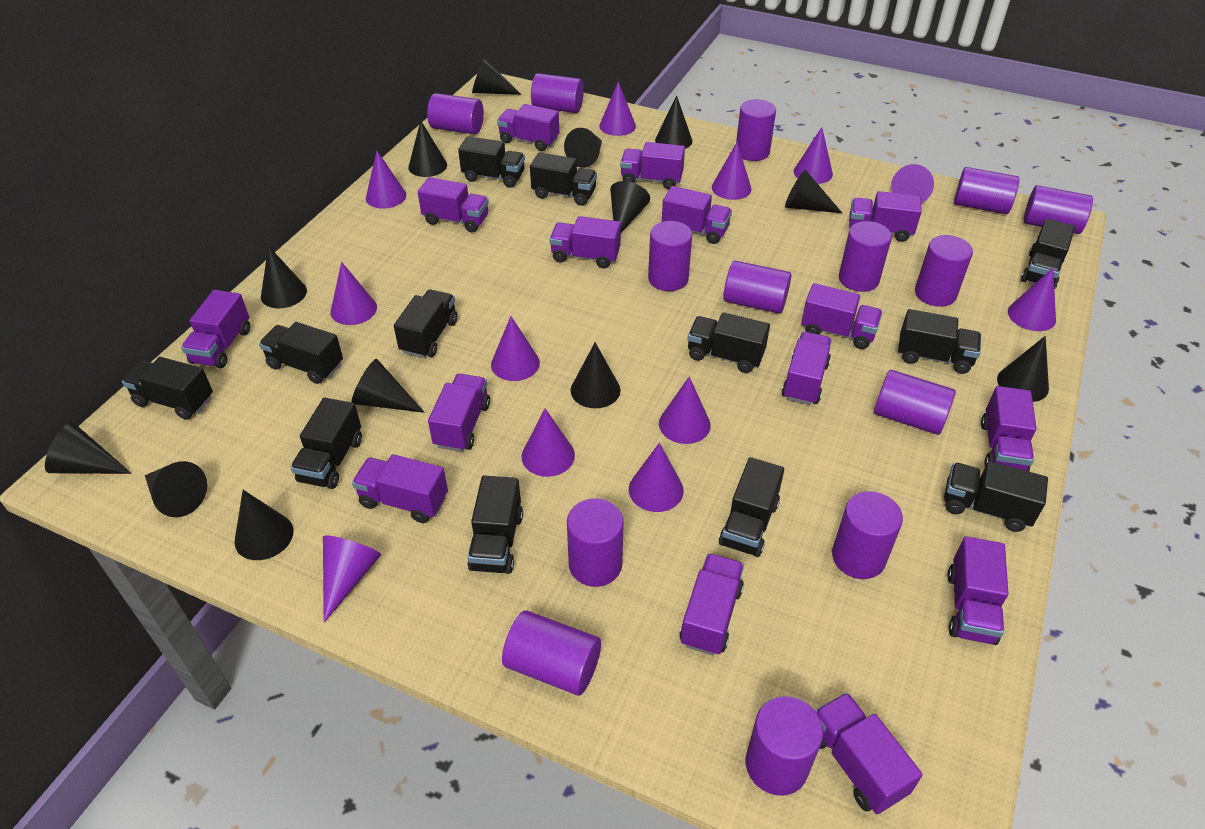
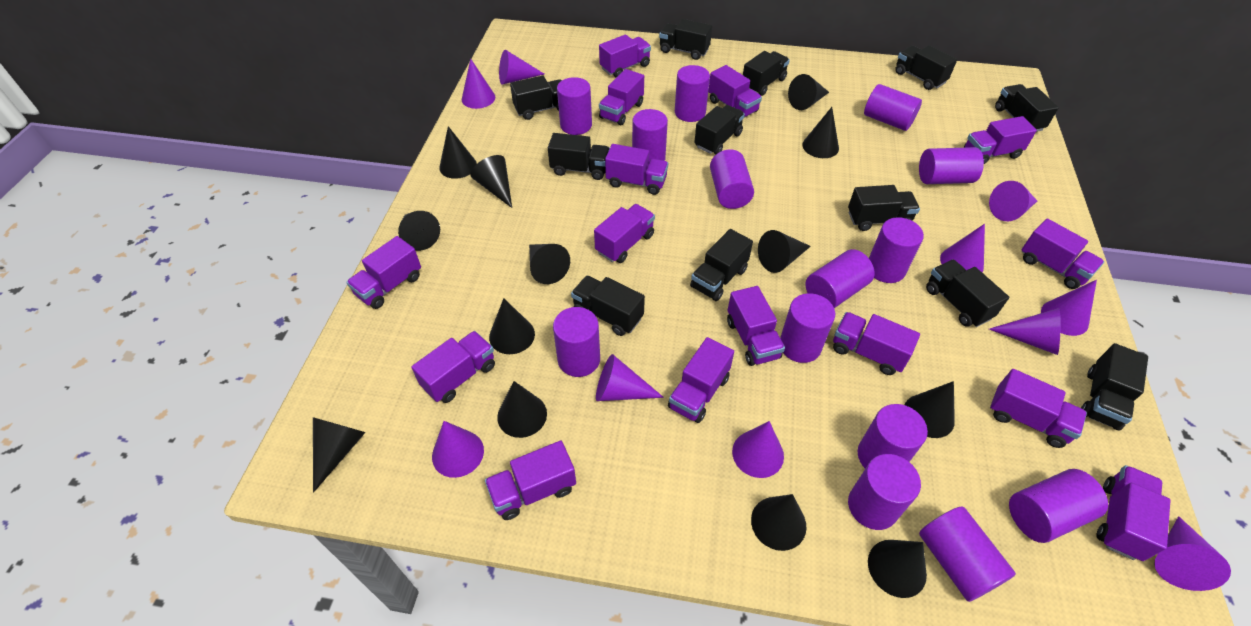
purple cone: [323,536,381,622] [331,262,377,325] [366,151,406,209] [491,316,540,381] [522,408,575,477] [599,81,636,136] [629,443,684,512] [659,376,711,444] [712,143,752,200] [793,127,833,184] [891,164,934,203] [1008,268,1056,331] = 12 -> [432,421,484,478] [462,59,495,109] [499,50,544,85] [596,354,664,401] [732,421,784,478] [940,224,985,273] [989,181,1037,221] [989,308,1060,355] [1041,280,1097,336] [1154,516,1231,591] = 10

